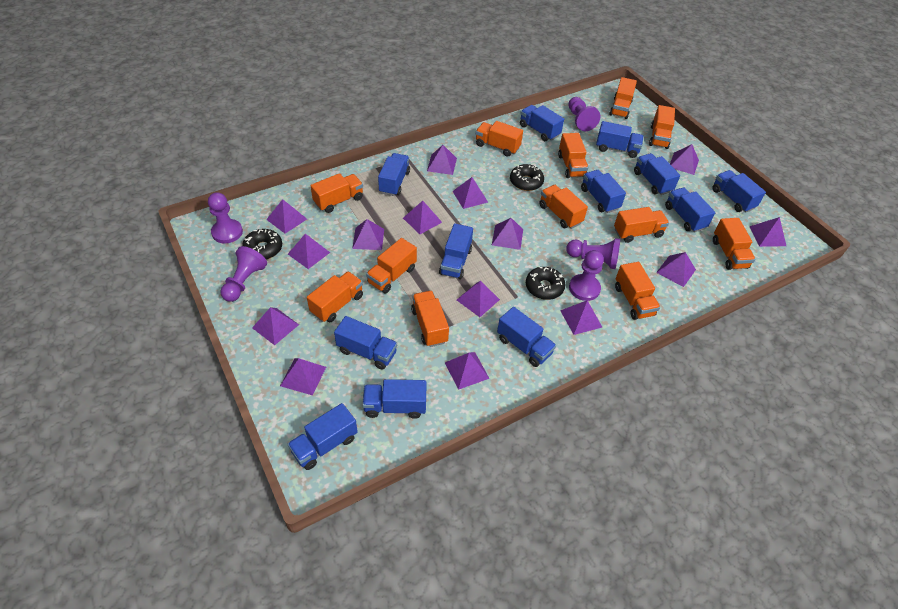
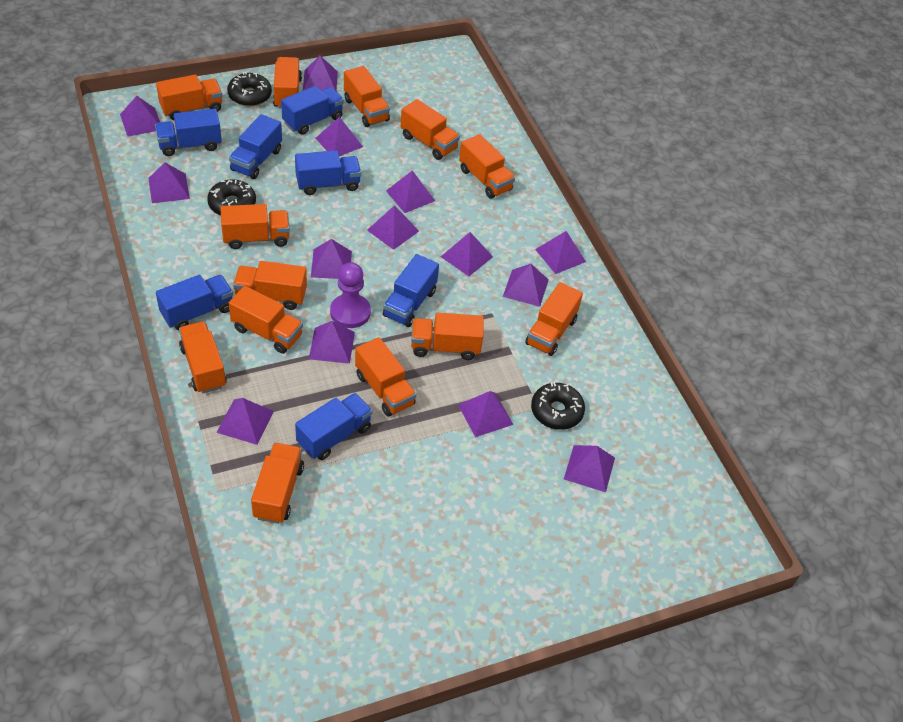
blue truck: [288,403,358,470] [334,316,397,370] [362,379,427,419] [378,153,410,196] [439,223,473,279] [497,307,556,367] [520,105,564,141] [581,170,626,213] [596,121,644,158] [634,153,680,195] [665,187,715,232] [712,170,766,213] = 12 -> [155,109,222,156] [156,275,233,330] [229,114,282,179] [281,86,344,135] [295,150,361,195] [295,393,373,460] [383,254,439,327] = 7
orange truck: [307,271,363,322] [311,173,363,213] [366,238,417,294] [411,291,449,347] [476,121,523,157] [539,185,588,229] [558,133,588,178] [610,77,637,119] [614,207,669,243] [615,262,660,320] [649,105,675,149] [713,218,755,270] = 12 -> [156,75,222,120] [179,321,227,393] [220,204,290,249] [229,286,303,354] [233,261,307,310] [251,443,304,524] [273,57,302,108] [344,66,390,127] [355,337,416,417] [401,99,460,160] [411,313,484,360] [459,134,515,199] [525,282,583,356] = 13
purple pawn: [208,192,243,243] [220,246,267,302] [566,238,620,269] [568,97,600,131] [569,250,604,301] = 5 -> [330,262,371,328] = 1
purple pyramid: [252,307,299,345] [266,199,307,234] [280,358,326,395] [288,234,330,269] [352,219,384,250] [403,201,442,234] [427,145,457,175] [445,352,490,390] [453,177,488,209] [457,281,500,317] [492,218,523,250] [560,300,602,335] [656,252,696,287] [670,144,699,175] [749,217,786,247] = 15 -> [120,96,160,136] [148,162,190,203] [217,398,274,445] [303,56,338,91] [309,321,355,364] [311,239,352,279] [316,117,363,156] [367,205,419,250] [386,170,435,213] [441,232,493,276] [458,391,514,437] [503,264,549,307] [535,231,586,274] [564,445,615,492] = 14

